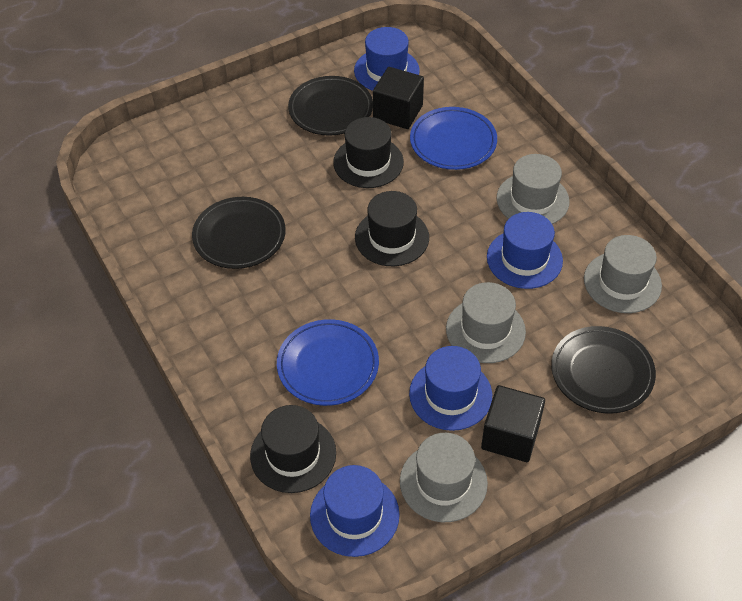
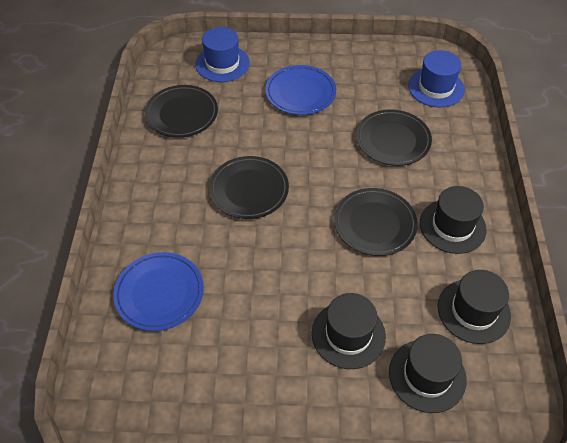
black cube: [373,67,424,129] [481,385,545,462] = 2 -> none = 0
black hat: [250,405,336,493] [333,117,404,188] [355,191,429,266] = 3 -> [312,293,386,369] [389,334,466,413] [420,186,487,254] [438,270,511,344] = 4
black plate: [192,197,286,269] [288,76,373,136] [551,326,656,414] = 3 -> [145,85,218,138] [209,156,289,219] [334,188,418,256] [356,109,432,166] = 4
blue hat: [310,465,400,557] [354,27,420,91] [409,346,492,431] [487,212,563,289] = 4 -> [195,27,250,82] [408,50,465,107] = 2
grey hat: [400,433,488,522] [446,282,526,363] [496,154,569,224] [584,235,662,313] = 4 -> none = 0

